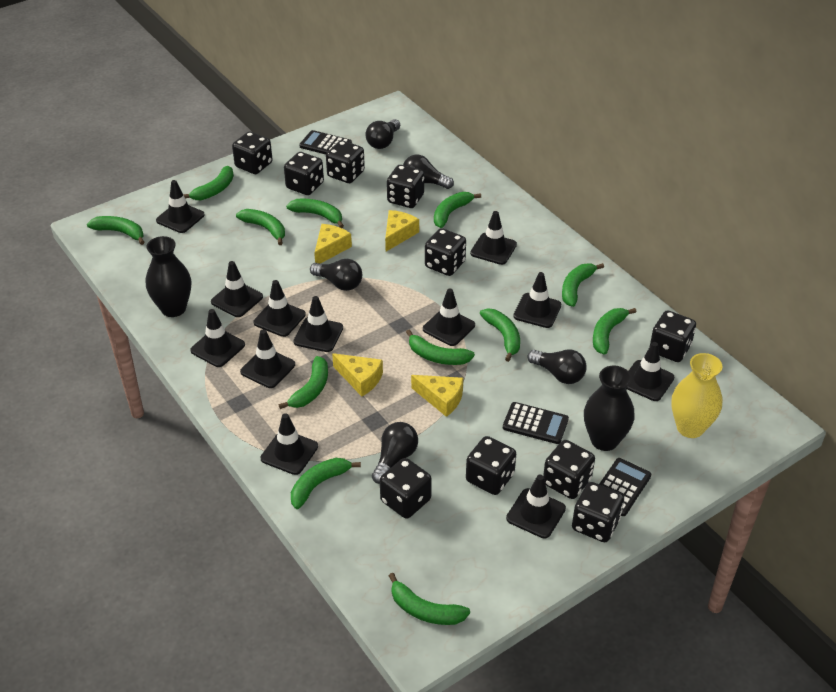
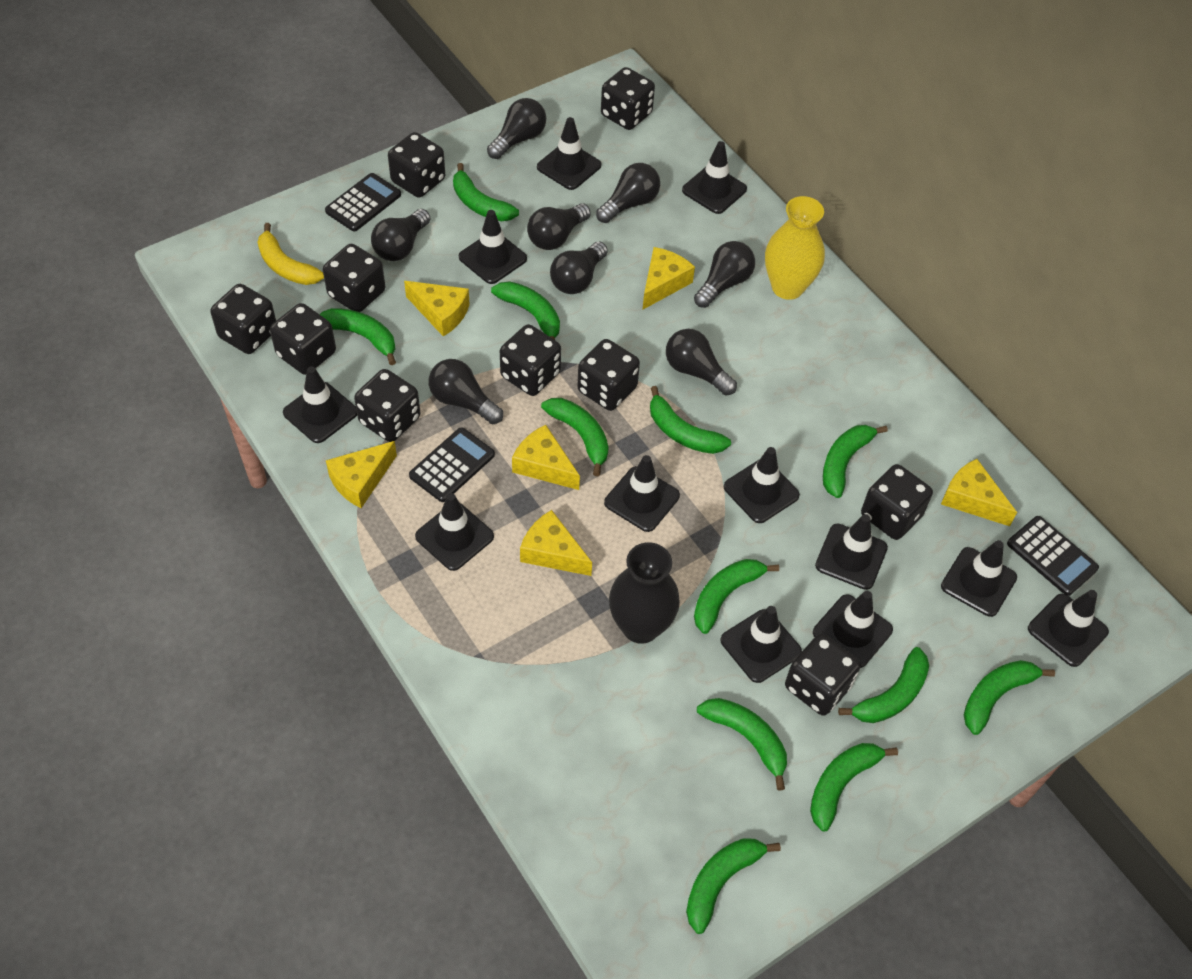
black light bulb: [310,259,362,291] [366,119,400,149] [372,422,418,484] [403,154,454,189] [527,349,587,384] = 5 -> [371,209,430,261] [429,359,503,424] [487,98,546,159] [527,204,591,250] [550,241,608,294] [596,163,660,223] [666,329,737,396] [694,241,755,308] = 8
black vase: [146,236,191,317] [584,366,634,451] = 2 -> [609,542,680,644] = 1
yellow banana: none = 0 -> [257,223,324,285] = 1
yellow cheese: [314,224,352,264] [332,353,383,396] [385,210,419,252] [411,375,463,417] = 4 -> [326,441,397,508] [404,281,470,337] [512,425,580,490] [520,510,592,576] [643,247,695,309] [941,459,1017,526] = 6

